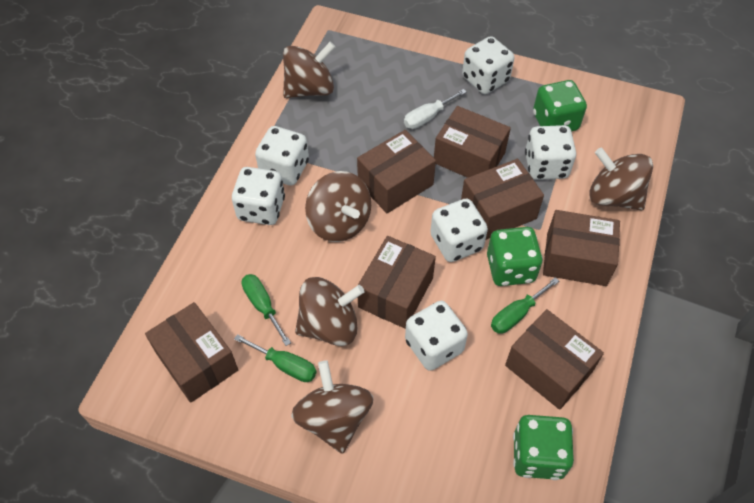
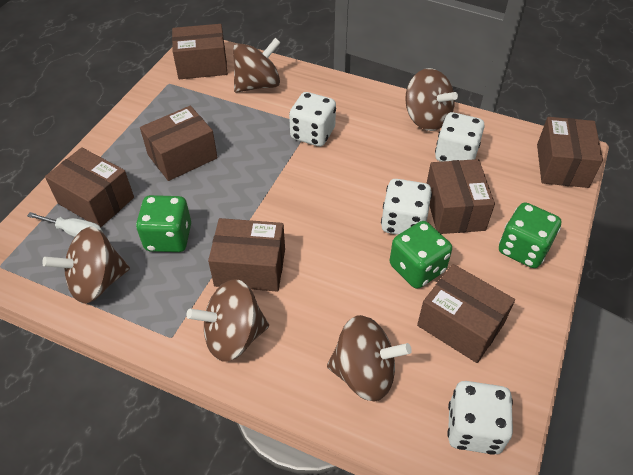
green screwdriver: [234,334,317,382] [242,274,291,346] [491,277,559,334] = 3 -> none = 0
white dice: [232,167,285,225] [255,126,309,185] [405,301,468,371] [430,199,488,262] [462,36,514,94] [525,125,576,180] = 6 -> [289,92,336,146] [381,179,432,235] [435,112,485,162] [447,381,513,455] = 4

